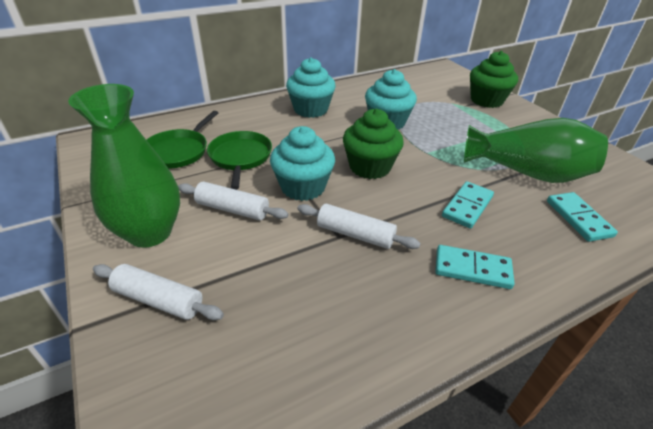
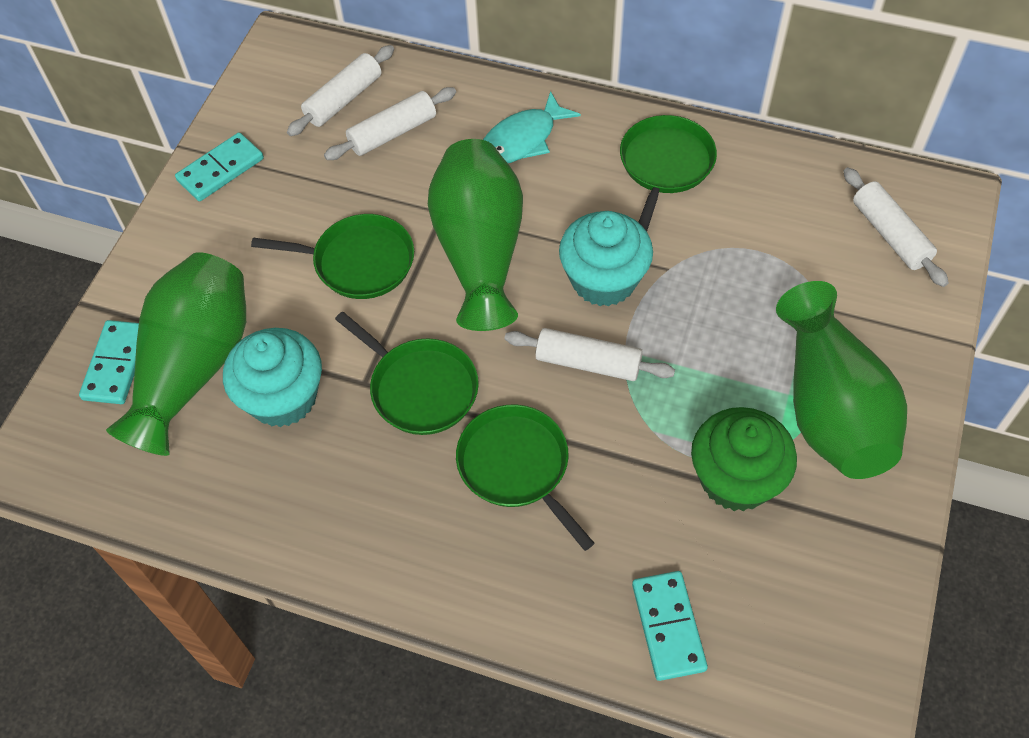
green cupcake: [343,109,404,179] [470,51,518,108] = 2 -> [691,407,797,511] = 1
green pan: [147,111,218,169] [207,131,272,190] = 2 -> [251,214,414,299] [335,312,479,435] [456,405,594,551] [620,115,717,231] = 4
green vase: [68,84,180,248] [464,118,608,183] = 2 -> [106,252,246,456] [428,139,523,331] [776,281,907,479] = 3
turquoise cupcake: [270,126,335,201] [286,57,336,118] [365,69,417,130] = 3 -> [223,328,322,427] [559,211,653,307] = 2
turquoise fish: none = 0 -> [483,91,581,163] = 1
white rolling pin: [93,264,224,320] [178,182,289,220] [297,204,421,249] = 3 -> [287,45,394,136] [324,87,456,160] [504,328,675,381] [843,167,949,287] = 4

